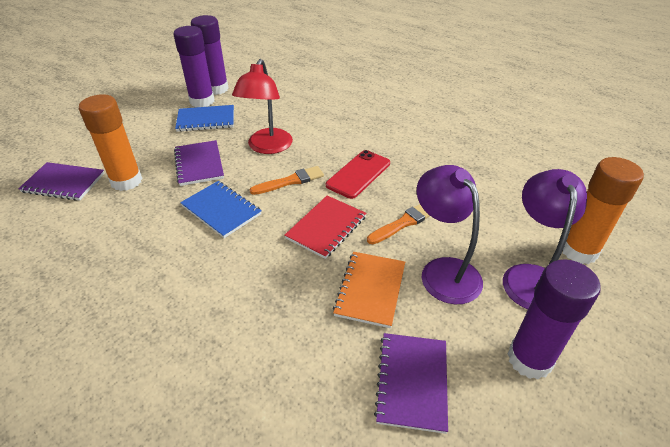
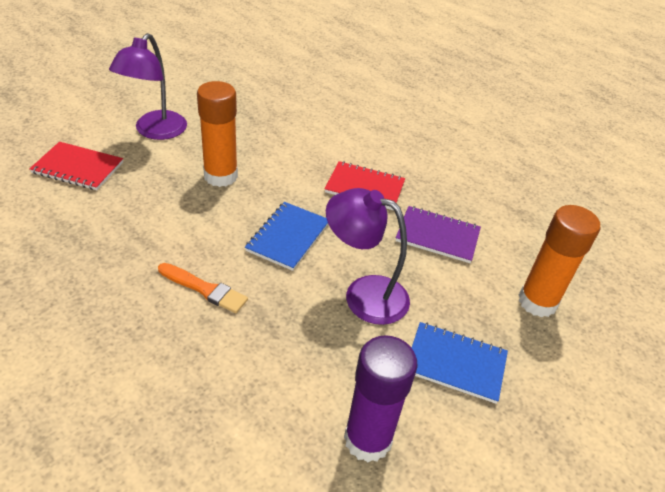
orange brush: [250,166,324,195] [367,204,430,244] = 2 -> [158,263,248,313] = 1
orange notebook: [333,252,405,328] = 1 -> none = 0
purple glue stick: [173,26,215,107] [191,15,229,95] [508,259,601,380] = 3 -> [344,335,418,462] = 1
purple notebook: [18,162,105,201] [174,140,224,186] [374,333,448,434] = 3 -> [396,206,481,263] = 1
red lamp: [232,59,293,154] = 1 -> none = 0
red notebook: [285,196,366,259] = 1 -> [29,142,123,190] [325,161,405,210] = 2
red phone: [326,150,390,199] = 1 -> none = 0

